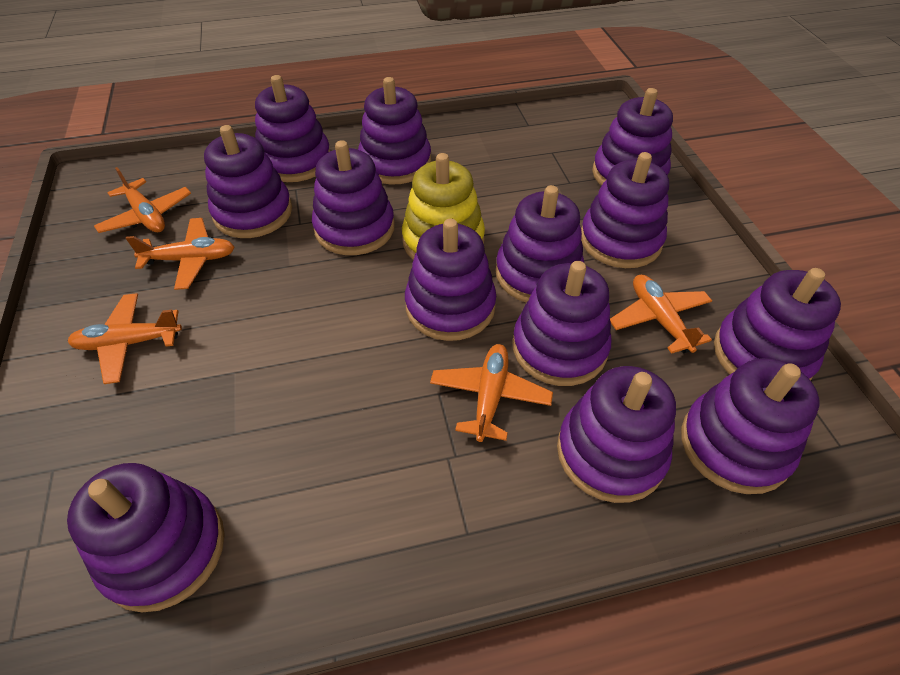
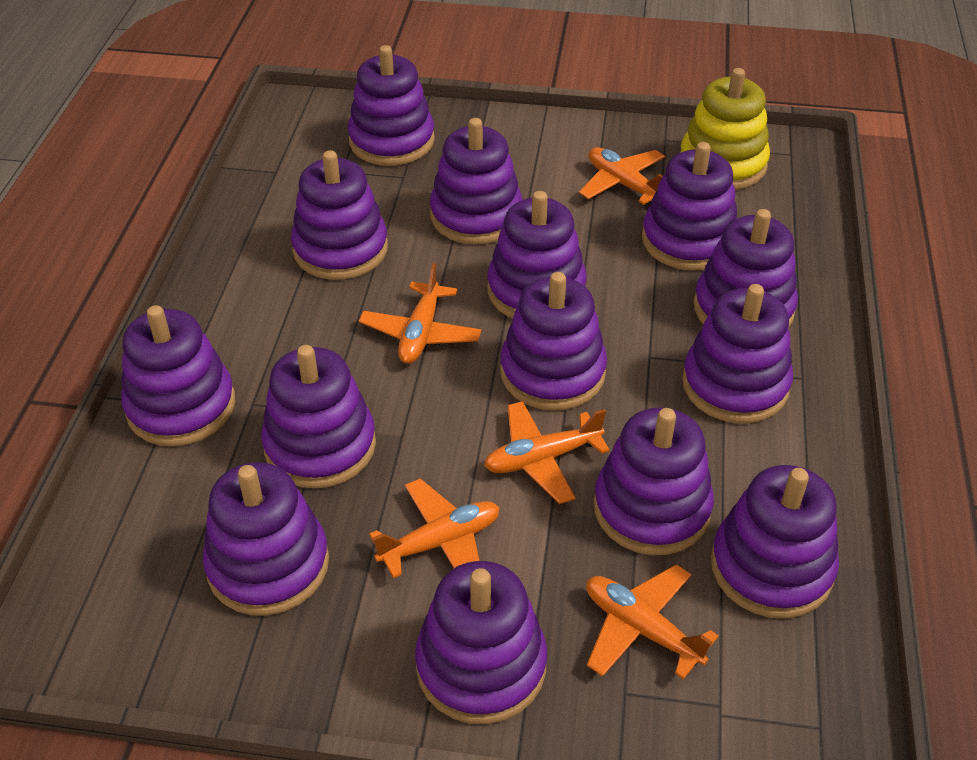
purple stacking toy: [67,463,225,612] [204,125,292,238] [255,75,330,182] [312,140,395,255] [358,77,431,184] [405,218,496,341] [496,185,584,303] [512,261,612,386] [557,366,676,503] [581,152,669,268] [592,88,673,186] [681,358,819,494] [714,268,841,381] = 13 -> [121,305,235,446] [203,462,329,615] [261,345,376,488] [291,150,388,280] [348,45,435,166] [415,561,547,724] [430,118,522,244] [487,191,587,319] [500,272,607,410] [594,408,714,555] [642,142,737,271] [682,284,793,423] [694,209,798,328] [711,465,839,619] = 14

